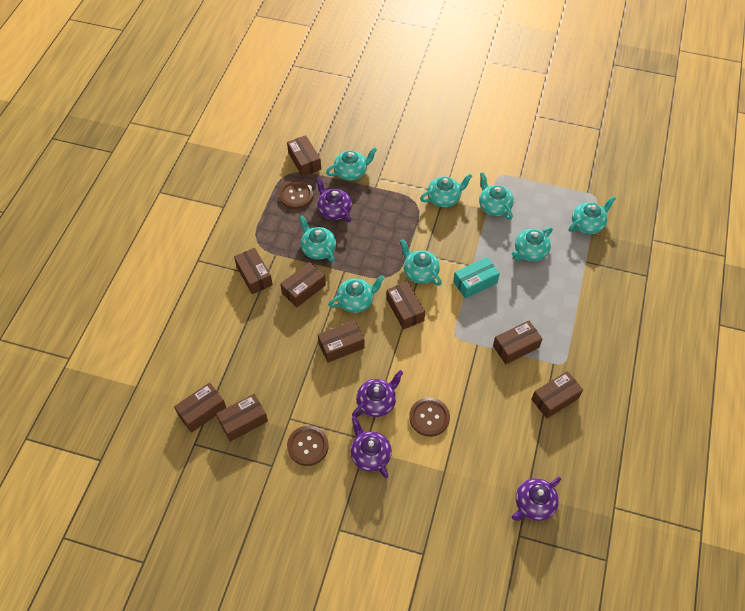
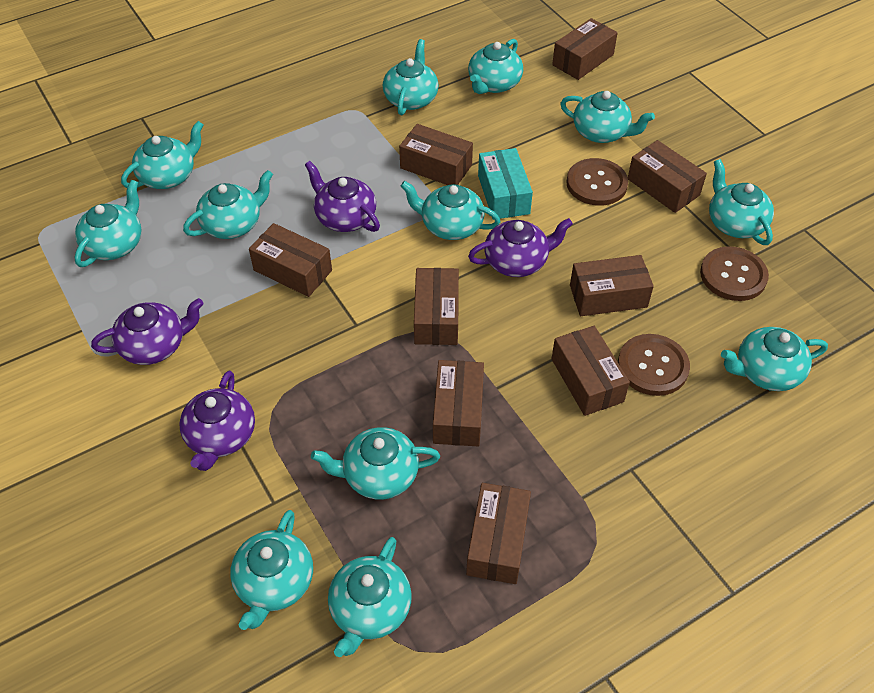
turquoise teapot: [299,215,336,262] [326,147,377,181] [329,275,385,313] [400,239,442,286] [420,174,473,207] [479,172,514,220] [512,227,553,261] [569,196,616,234] = 8 -> [75,180,142,267] [121,121,203,189] [183,170,273,239] [230,510,313,630] [311,427,440,500] [328,537,412,657] [383,39,439,115] [400,181,501,240] [468,39,523,94] [560,91,655,143] [709,159,774,245] [721,327,828,391] = 12

